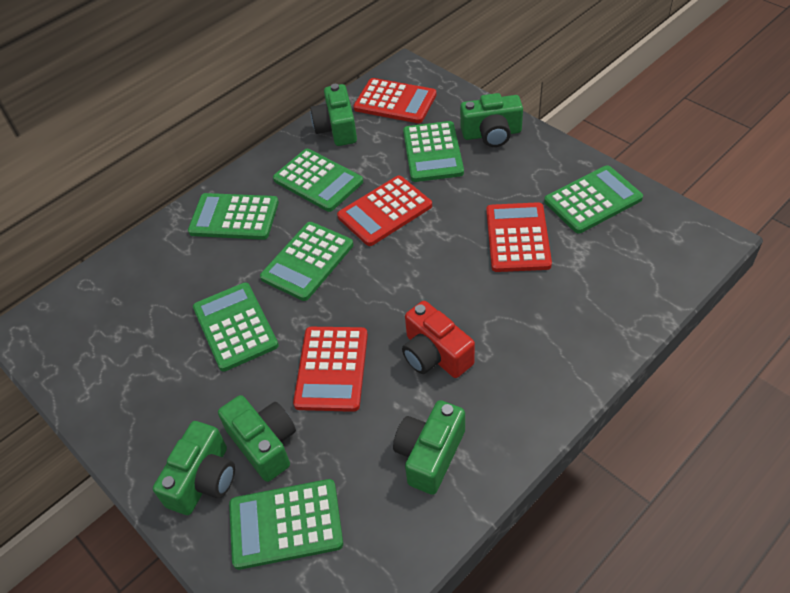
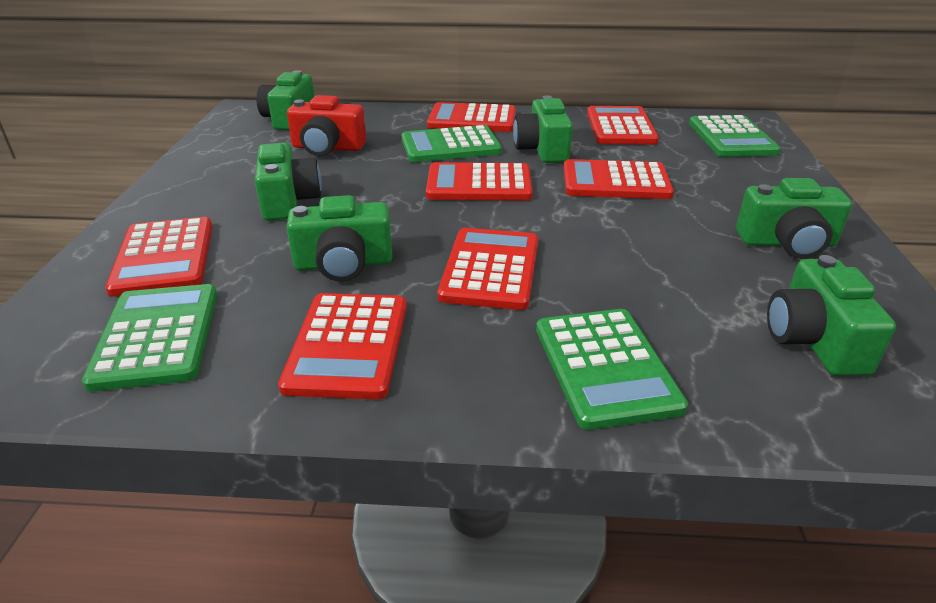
green calculator: [188,193,279,240] [193,283,279,371] [229,479,343,570] [260,222,353,301] [273,149,363,212] [403,121,464,182] [544,165,643,234] = 7 -> [82,284,218,391] [401,125,502,162] [536,309,688,430] [689,115,781,157] = 4
green camera: [153,421,235,515] [218,395,296,482] [310,84,357,146] [393,400,465,495] [460,93,523,147] = 5 -> [255,142,322,221] [256,70,315,130] [286,195,393,281] [513,95,573,163] [736,178,852,259] [767,255,896,376] = 6
red calculator: [293,327,368,412] [337,176,432,246] [354,78,436,123] [486,202,552,272] = 4 -> [105,217,212,297] [278,293,407,400] [426,162,533,201] [427,102,516,132] [438,228,538,310] [564,159,674,199] [587,106,659,145] = 7

